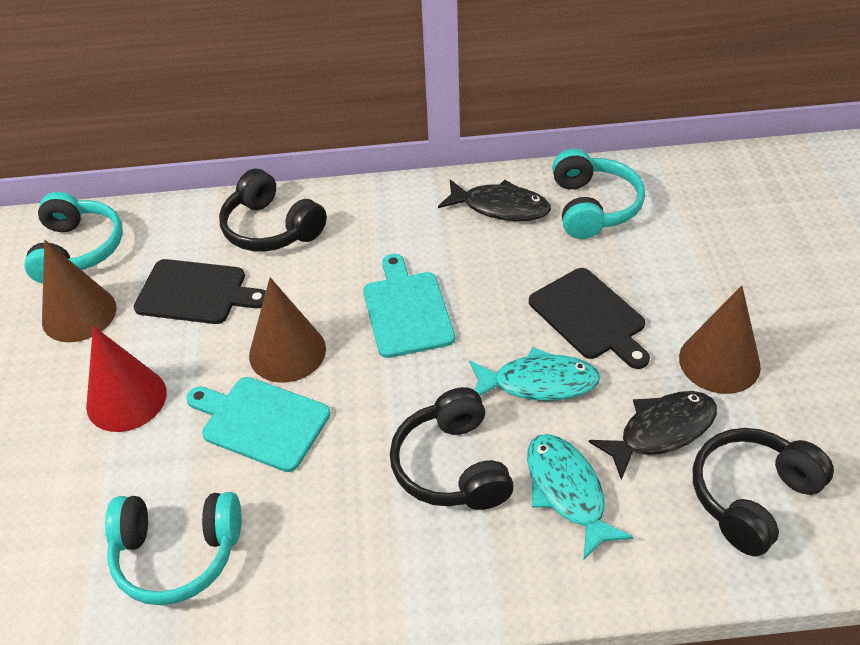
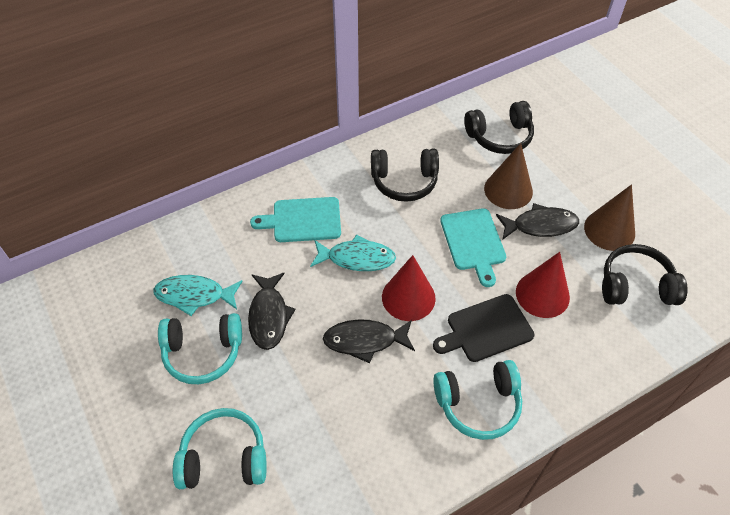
black cutting board: [133,259,266,324] [529,268,650,369] = 2 -> [433,294,534,362] = 1
black fish: [438,180,551,221] [589,391,717,480] = 2 -> [248,273,296,350] [323,319,415,363] [496,203,579,240] = 3
brown cone: [42,240,117,342] [249,277,326,383] [679,285,761,394] = 3 -> [484,143,533,209] [584,184,635,251] = 2
red cone: [86,326,167,432] = 1 -> [382,255,436,321] [516,252,570,318] = 2

